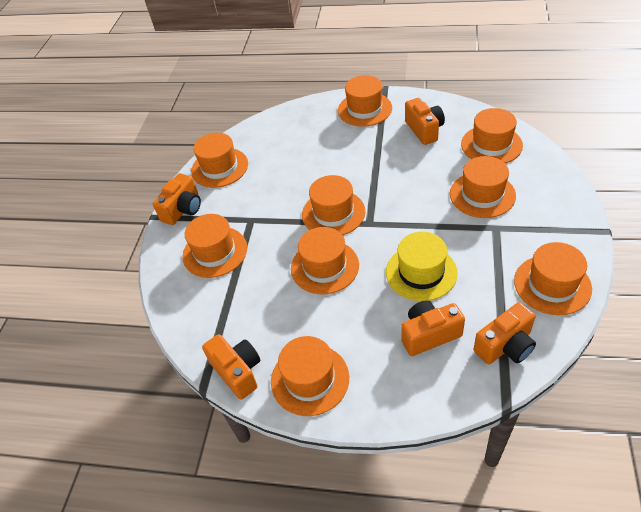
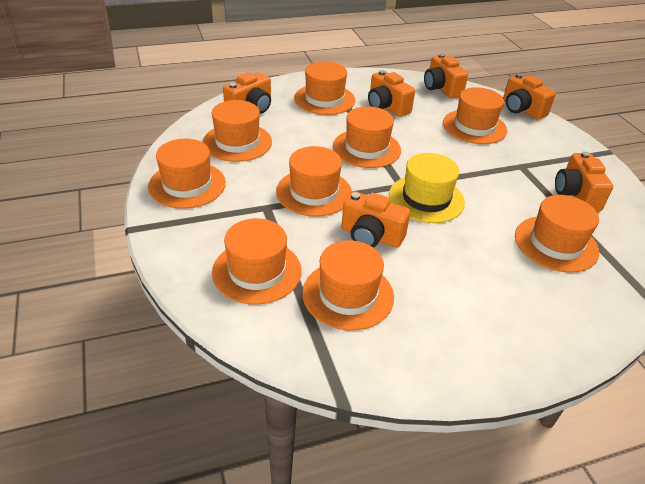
orange camera: [153,173,201,225] [202,334,261,400] [401,300,465,356] [405,98,445,145] [473,302,536,364] = 5 -> [223,72,271,114] [341,191,410,248] [368,70,415,117] [424,53,468,99] [503,73,556,120] [555,151,613,212] = 6

